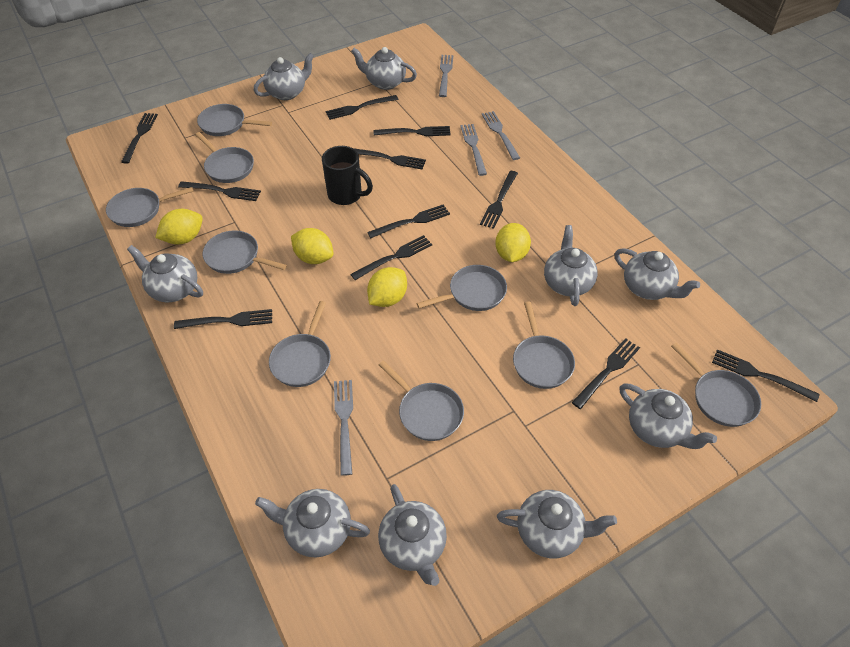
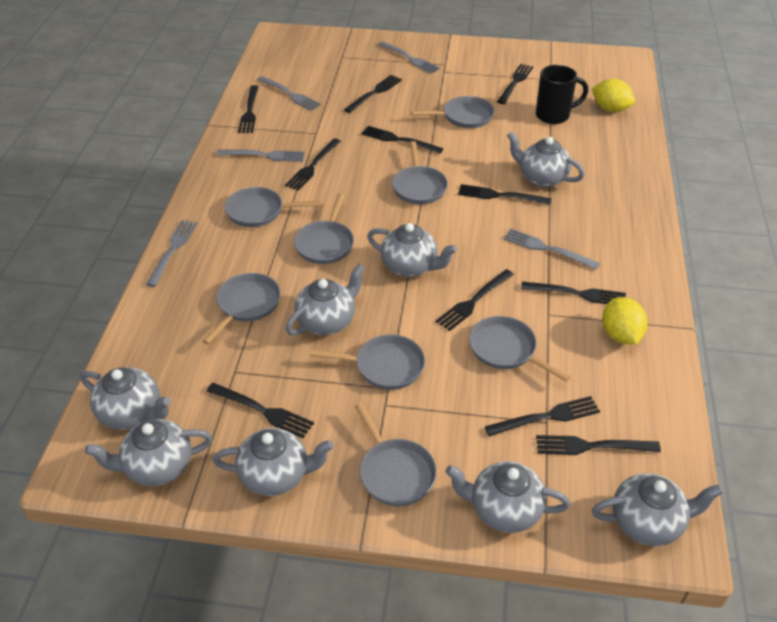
grey fork: [334,380,353,476] [439,55,453,97] [460,124,487,176] [482,111,520,160] = 4 -> [146,220,197,287] [216,149,305,162] [258,76,321,111] [378,41,440,74] [504,229,600,270] = 5
grey pan: [106,187,194,227] [195,132,254,183] [197,104,272,136] [203,230,287,274] [269,301,331,387] [379,360,464,441] [417,265,507,311] [513,301,575,389] [671,343,761,427] = 9 -> [202,273,281,344] [224,187,320,227] [294,193,354,264] [310,334,425,390] [355,403,437,506] [392,141,448,204] [411,96,494,128] [469,316,571,382] = 8
grey teapot: [127,245,203,302] [254,53,314,100] [255,489,370,558] [351,47,417,90] [378,484,447,586] [497,490,617,558] [544,225,598,306] [615,248,700,300] [620,383,717,449] = 9 -> [80,367,171,430] [85,419,213,486] [213,428,334,496] [285,264,365,335] [367,223,457,277] [446,461,570,533] [507,131,585,187] [592,473,723,546] = 8
yellow lemon: [155,209,203,244] [291,228,333,264] [367,267,407,307] [495,223,531,262] = 4 -> [592,79,635,112] [602,297,647,344] = 2

